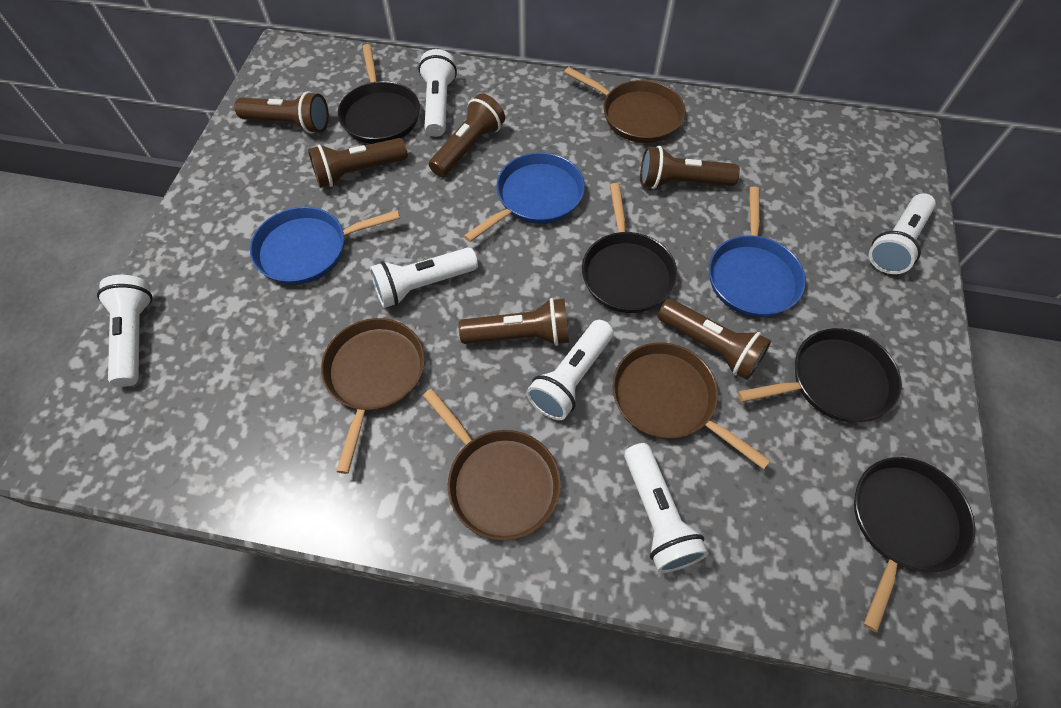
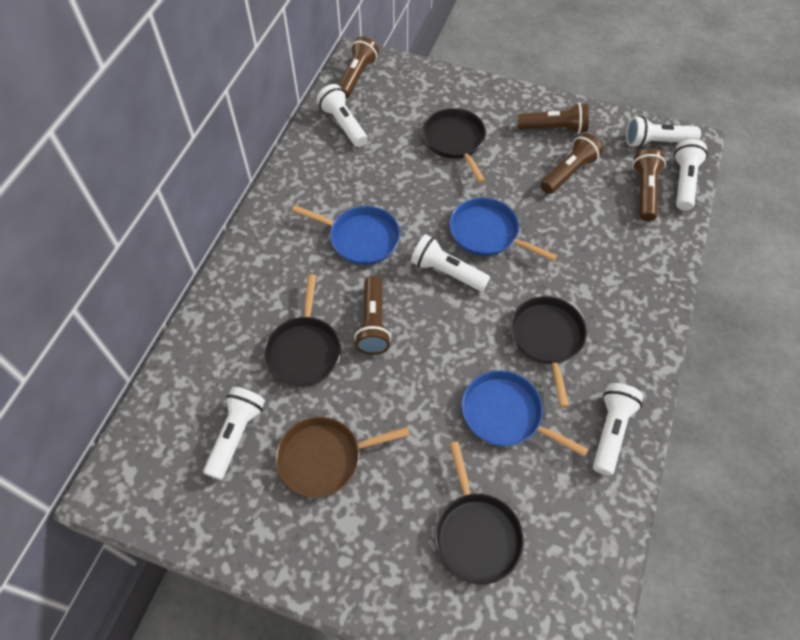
brown flashlight: [234,91,329,134] [308,138,408,188] [429,93,505,177] [459,298,569,346] [640,146,740,189] [658,299,771,380] = 6 -> [338,37,379,99] [354,276,391,355] [518,103,589,134] [541,133,603,194] [632,148,666,221] = 5
brown pan: [321,318,425,474] [423,389,561,541] [564,67,686,143] [612,342,771,469] = 4 -> [275,417,410,498] = 1

